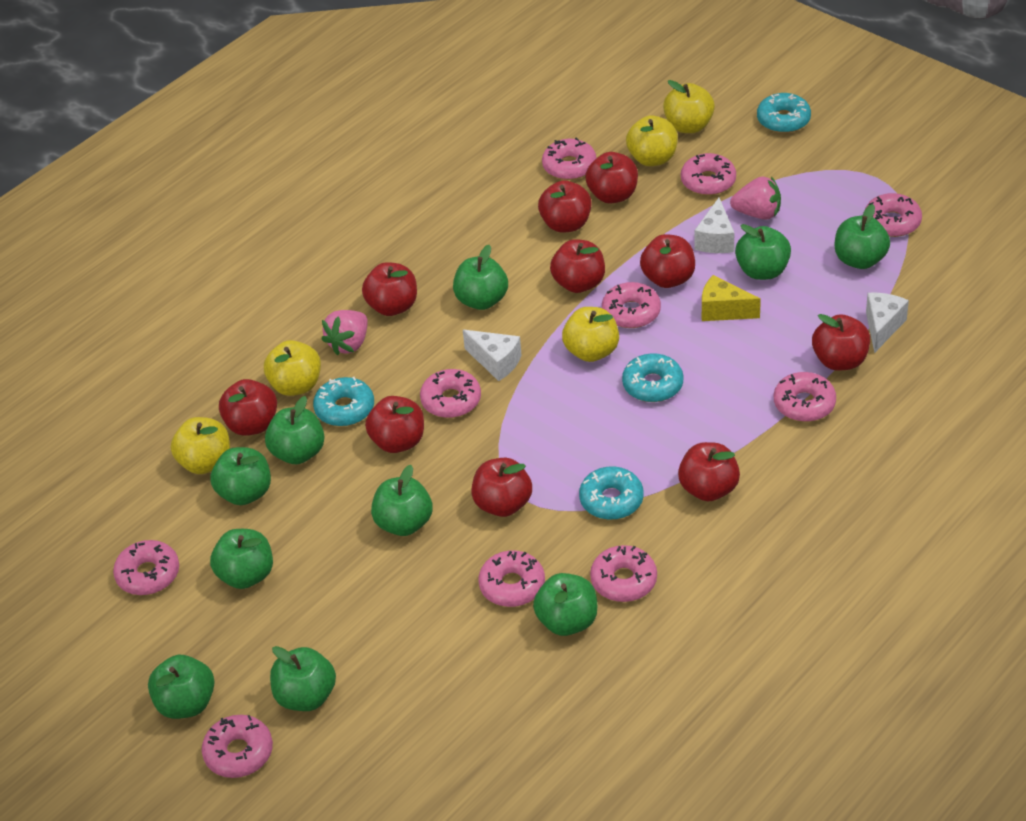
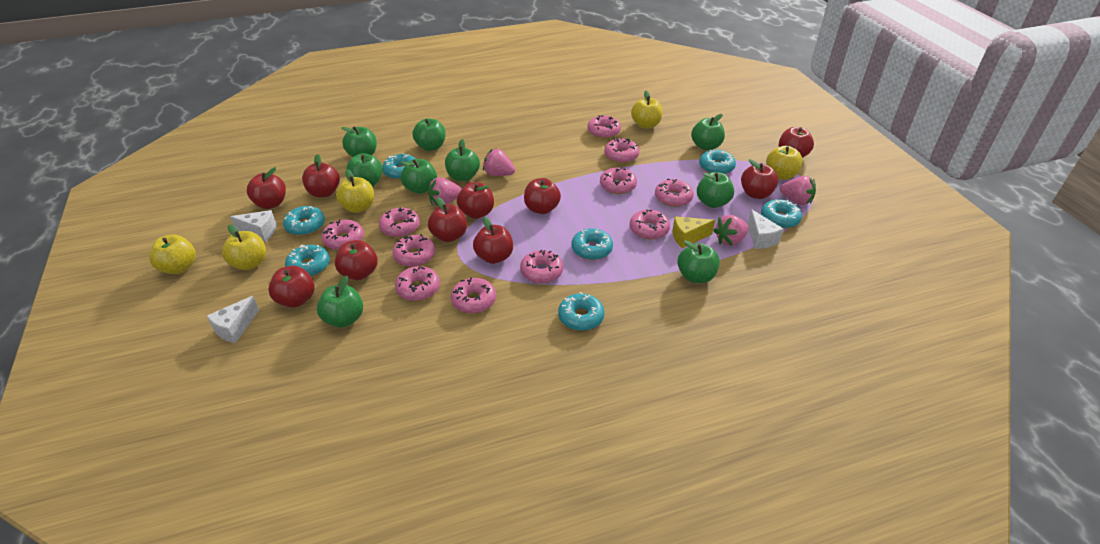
green apple: [148,655,215,719] [210,447,271,505] [210,529,273,589] [265,396,325,464] [270,646,336,711] [371,465,433,536] [453,245,508,310] [533,573,597,636] [735,224,791,280] [835,204,890,269] = 10 -> [317,276,363,328] [341,126,377,157] [346,153,383,187] [401,159,437,194] [413,118,446,151] [445,139,480,181] [677,240,720,283] [691,114,725,150] [697,172,734,208] = 9
pink donut: [113,540,179,595] [202,715,273,778] [420,369,481,418] [478,550,545,607] [542,137,597,180] [590,545,657,602] [602,282,661,328] [681,153,736,195] [774,372,836,422] [865,193,922,237] = 10 -> [322,220,364,250] [379,208,420,237] [392,234,435,267] [395,266,440,301] [451,278,496,313] [520,250,563,283] [588,115,621,138] [600,167,637,194] [604,137,640,163] [630,209,670,240] [655,179,693,207] = 11
pink strawberry: [322,310,368,355] [730,176,781,219] = 2 -> [428,177,462,206] [483,148,515,176] [713,215,749,246] [780,176,816,205] = 4
turquoise donut: [313,377,374,426] [579,466,644,520] [622,353,684,402] [757,93,811,133] = 4 -> [283,206,325,236] [285,245,330,277] [382,153,416,180] [558,292,605,331] [571,228,613,260] [699,150,736,174] [761,199,802,229] = 7

